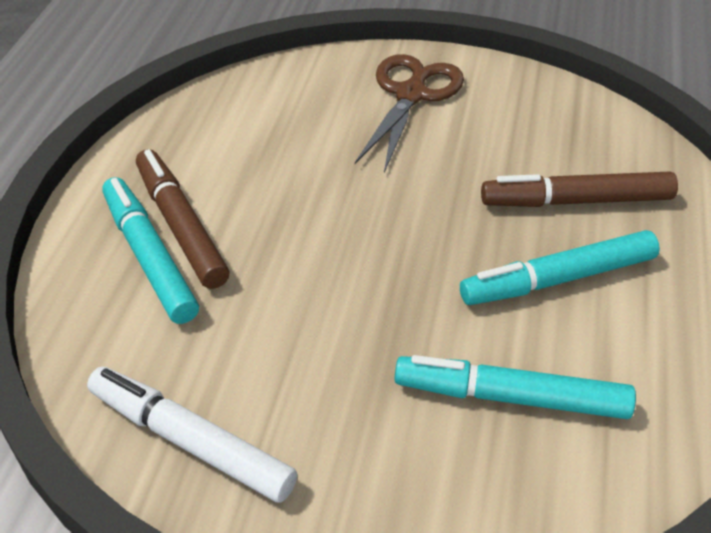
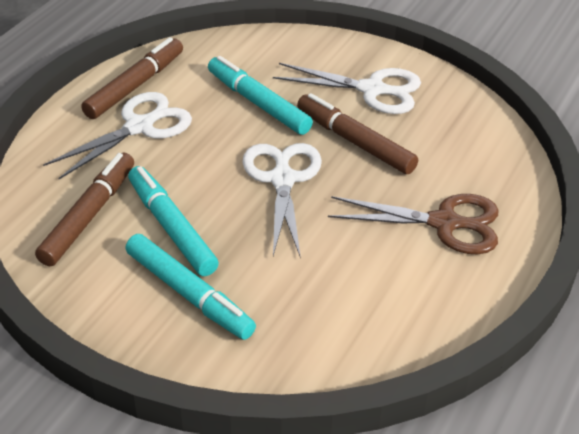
brown marker: [136,149,229,289] [481,172,678,207] = 2 -> [35,152,134,266] [81,37,183,119] [297,93,418,174] = 3
white marker: [87,366,297,502] = 1 -> none = 0
white scissors: none = 0 -> [43,92,192,180] [242,143,322,259] [273,63,421,114] = 3

